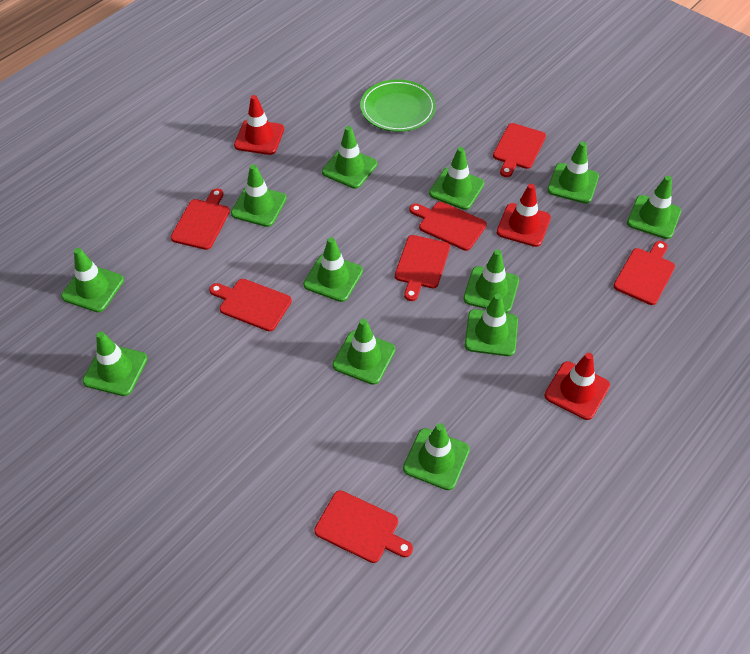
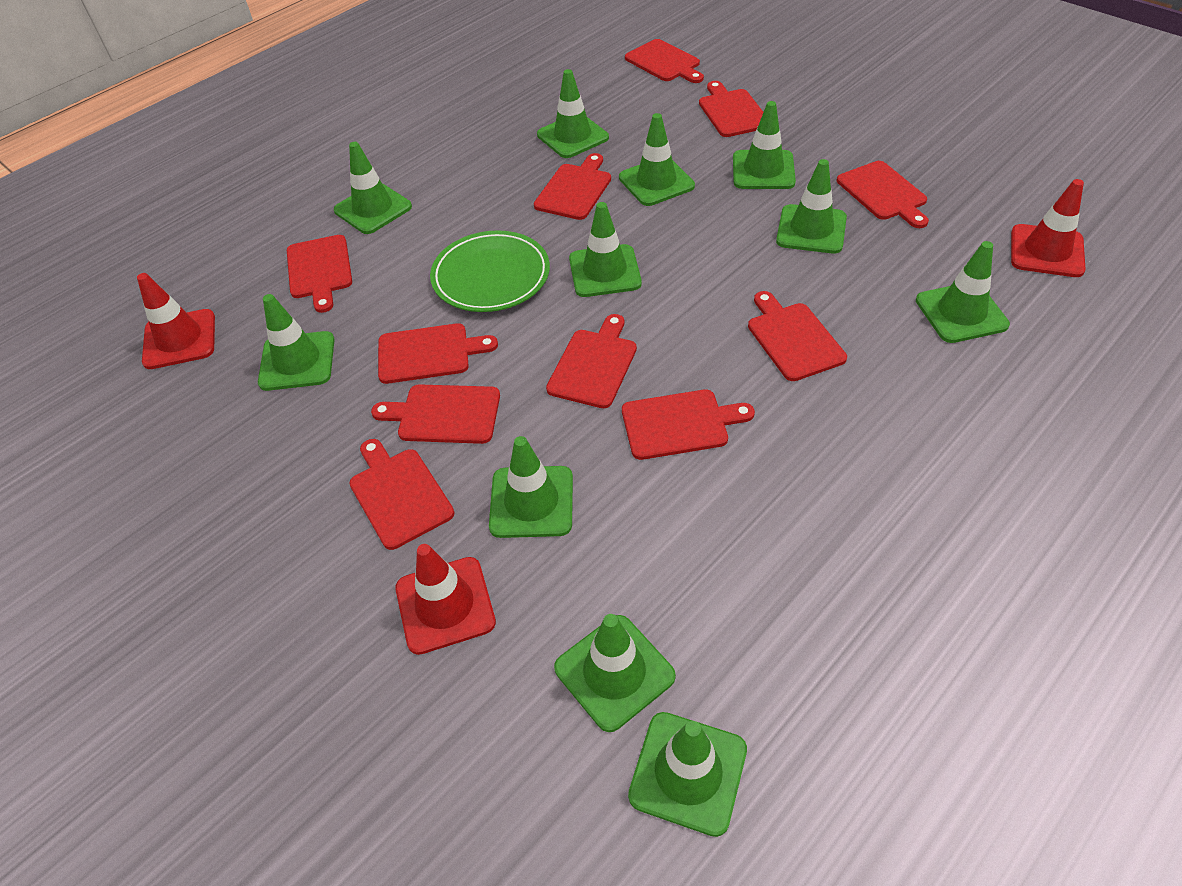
green traffic cone: [61,248,124,312] [82,331,148,396] [231,164,287,227] [303,237,363,302] [322,126,377,189] [332,319,395,385] [403,423,470,490] [429,147,484,210] [463,249,519,313] [465,294,518,356] [547,142,599,204] [627,176,681,239] = 12 -> [258,294,334,391] [334,142,412,234] [489,436,573,538] [537,69,609,158] [554,614,676,732] [569,202,642,297] [619,113,695,206] [628,712,747,837] [733,101,796,189] [776,159,847,254] [916,241,1010,343] = 11
red cutting board: [171,188,230,250] [209,279,292,331] [314,490,413,563] [395,235,450,301] [409,202,487,251] [493,123,546,177] [614,241,675,305] = 7 -> [287,235,352,313] [349,439,454,550] [371,384,500,444] [378,323,498,384] [534,153,611,220] [546,314,637,408] [622,389,755,460] [625,39,704,83] [699,81,763,137] [748,291,847,381] [837,161,929,228] = 11

